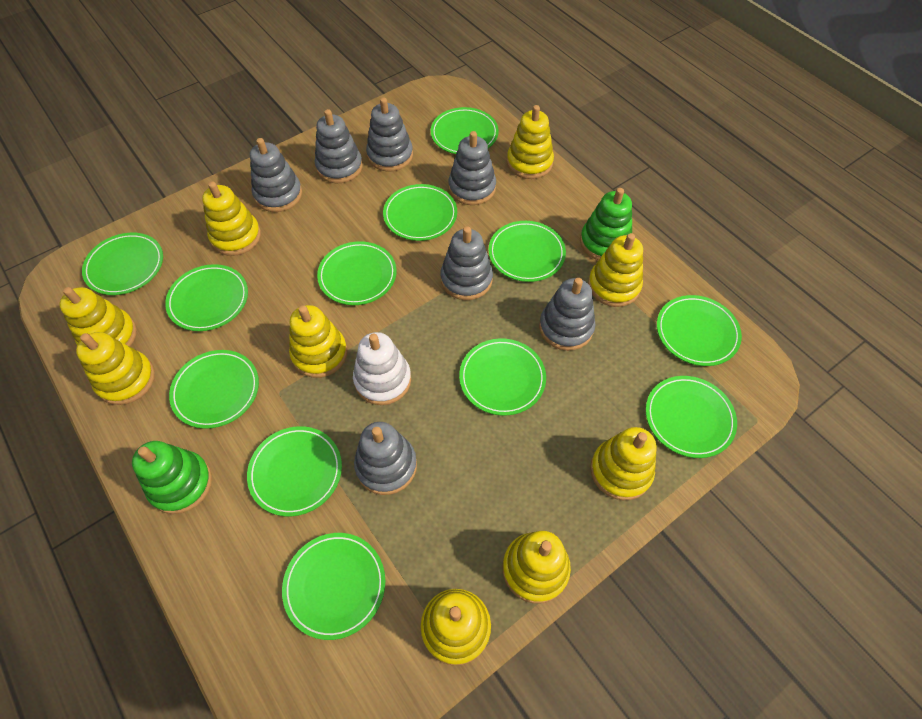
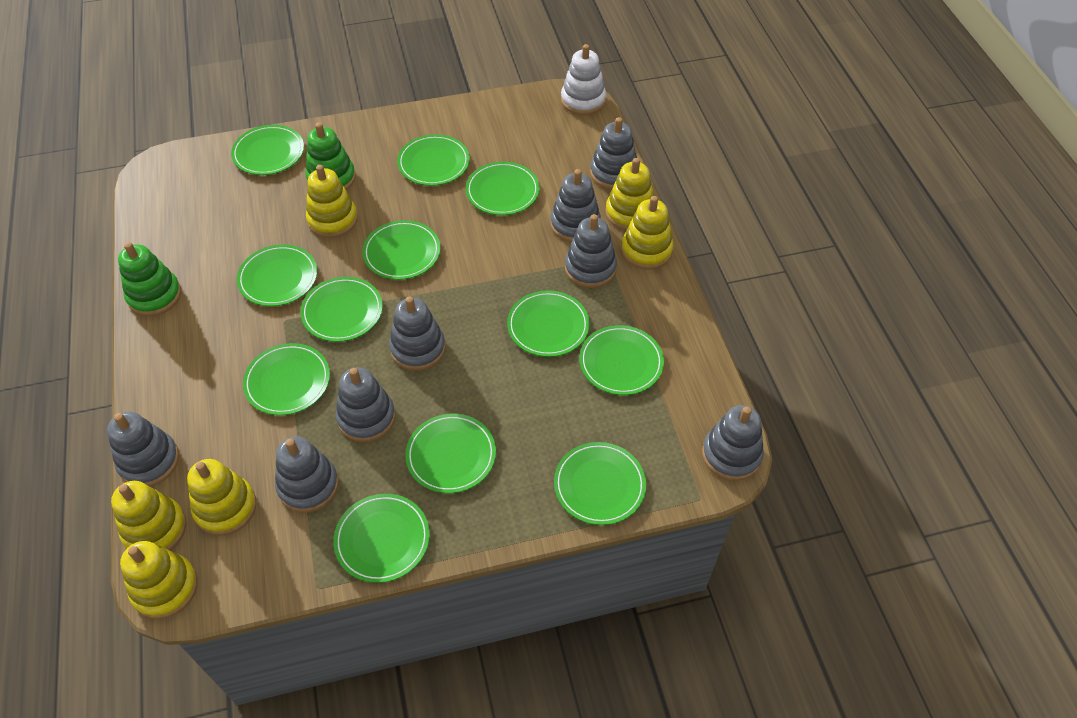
grey stacking toy: [250,138,302,212] [315,109,363,183] [354,422,417,495] [366,98,413,172] [440,226,493,300] [448,131,496,205] [539,278,596,351] = 7 -> [107,412,179,486] [275,436,339,513] [336,367,395,442] [389,296,446,371] [550,169,601,242] [565,214,617,288] [590,117,637,190] [702,405,764,481] = 8
yellow stacking toy: [59,287,137,347] [76,332,155,405] [202,181,261,256] [289,305,347,378] [420,589,491,665] [502,531,571,604] [507,105,554,179] [588,233,643,307] [590,427,657,500] = 9 -> [111,481,187,550] [120,541,198,619] [187,459,256,536] [306,165,358,238] [605,158,654,230] [621,196,673,270] = 6

